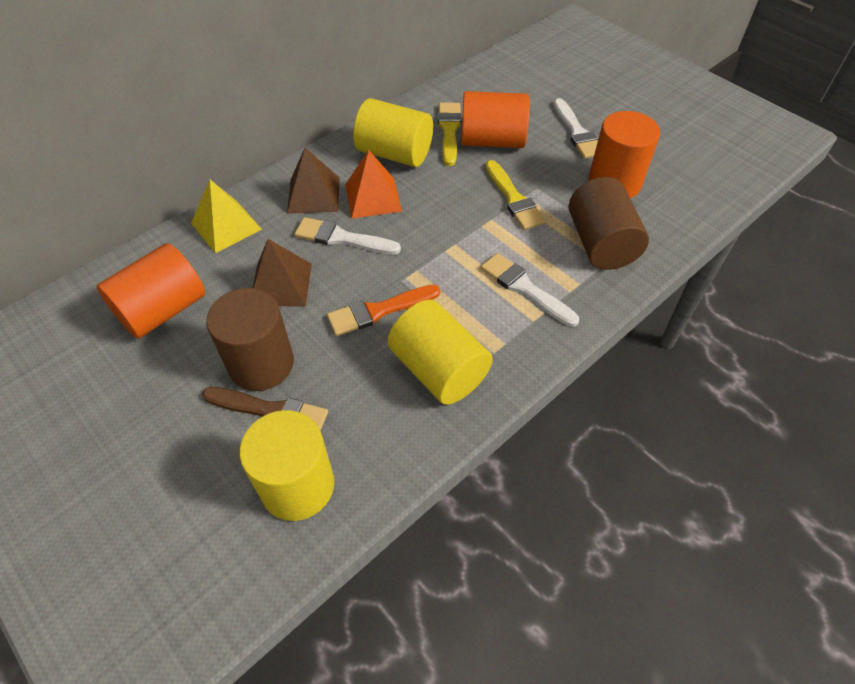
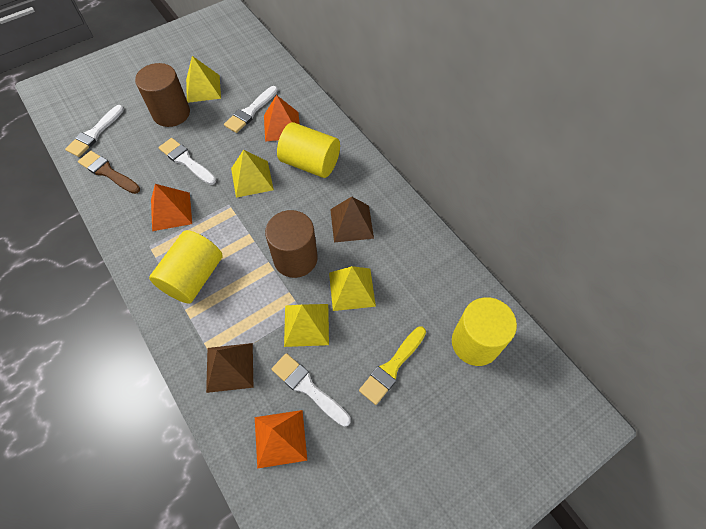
orange brush: [327,285,440,336] = 1 -> none = 0
orange cylinder: [97,243,205,339] [461,91,530,148] [589,111,660,198] = 3 -> none = 0
orange pyramid: [345,150,402,219] = 1 -> [151,184,192,231] [255,410,308,469] [264,95,300,142] = 3
white brush: [294,217,401,254] [481,253,579,327] [553,98,598,159] = 3 -> [65,105,124,157] [159,138,216,185] [224,86,278,133] [271,353,351,427] = 4
yellow brush: [438,103,461,166] [485,160,546,230] = 2 -> [359,326,426,405] = 1
yellow pyramid: [191,180,262,253] = 1 -> [186,56,221,103] [231,150,274,198] [284,304,329,347] [329,266,376,311] = 4

